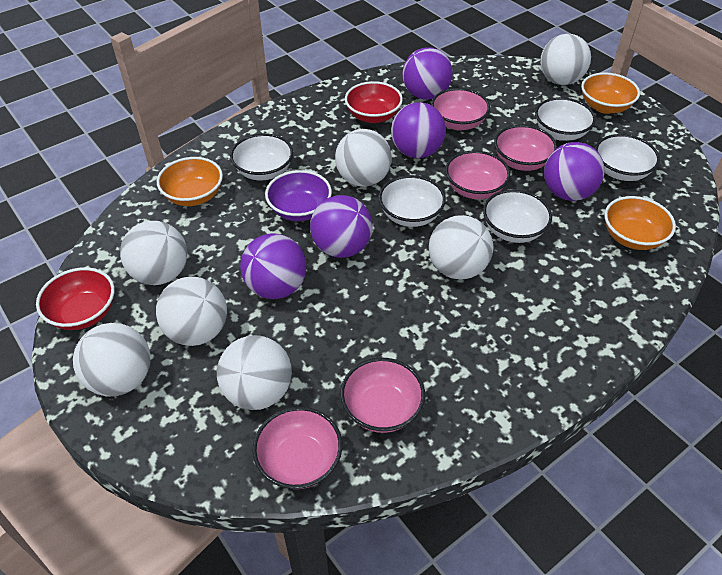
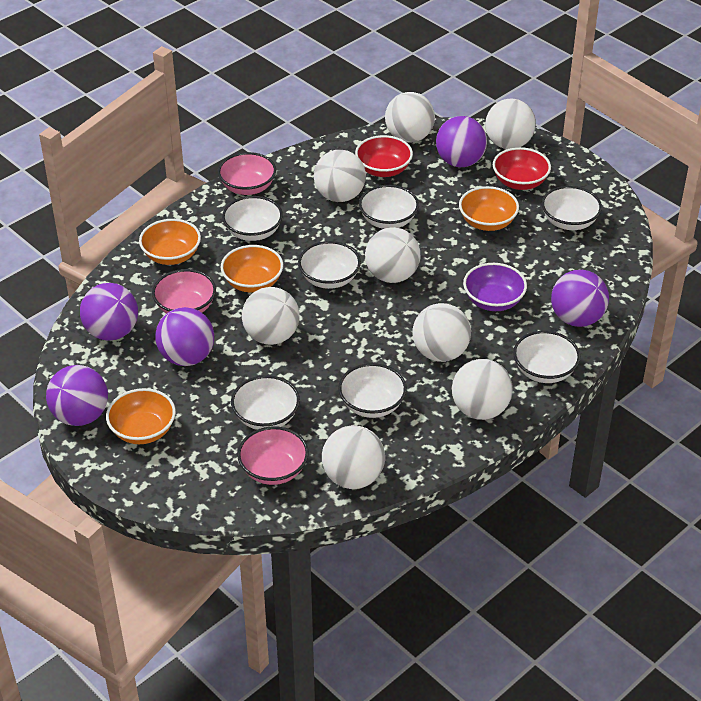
orange bowl: [157,157,223,206] [581,72,640,114] [604,196,676,250] = 3 -> [106,388,176,444] [139,219,201,265] [221,245,283,292] [459,186,519,231] = 4
pink bowl: [253,407,342,489] [340,358,425,433] [431,88,490,130] [445,150,510,199] [494,125,557,171] = 5 -> [152,269,216,314] [218,152,276,195] [237,426,309,485] = 3
white ball: [73,323,150,396] [120,221,187,285] [156,277,227,346] [217,335,292,410] [335,129,392,187] [429,215,493,280] [540,34,591,85] = 7 -> [242,287,300,345] [314,150,366,202] [322,425,385,489] [365,227,421,283] [385,92,435,142] [412,303,471,362] [452,359,513,420] [485,98,536,149] = 8
white bowl: [230,133,293,180] [379,175,446,227] [483,190,552,243] [535,97,596,141] [595,134,660,181] = 5 -> [222,196,283,241] [231,375,300,430] [298,241,361,289] [338,363,407,418] [359,185,419,229] [513,331,580,383] [541,186,602,230] = 7

